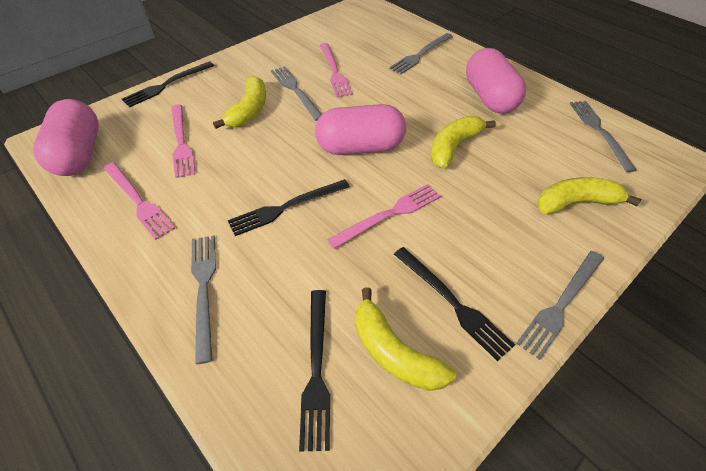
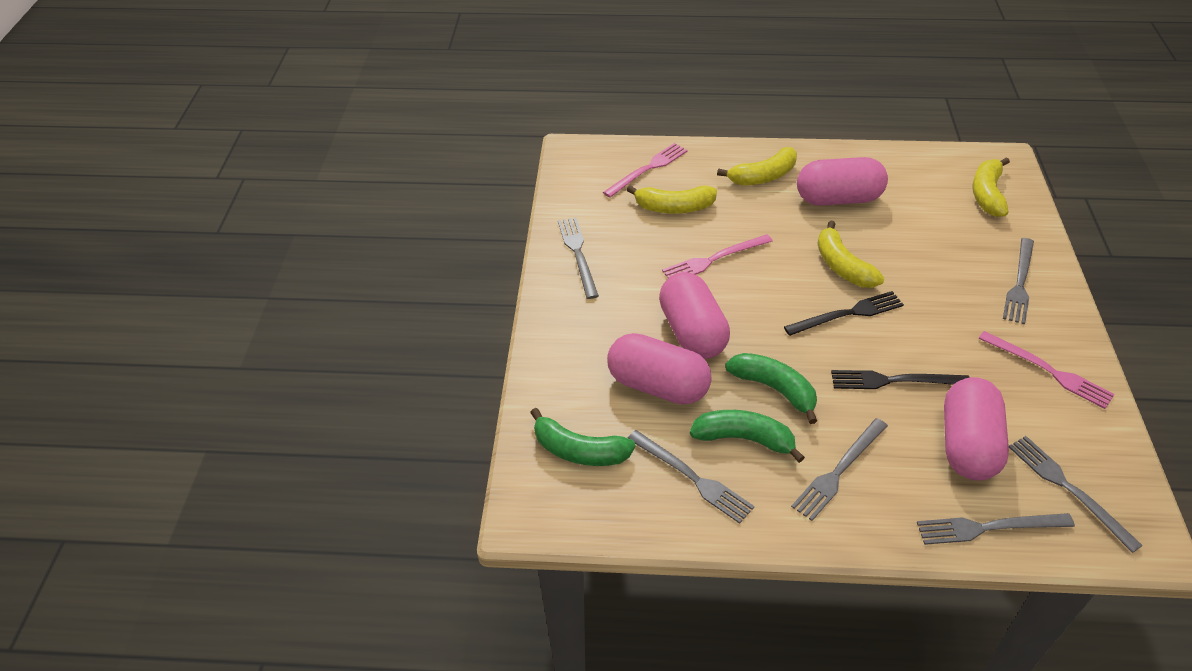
black fork: [122,61,214,107] [228,179,350,236] [299,290,330,452] [394,247,515,361] = 4 -> [784,291,904,336] [831,370,970,389] = 2
green banana: none = 0 -> [530,408,635,466] [690,410,805,463] [725,353,817,424] = 3
grey fork: [191,235,216,364] [271,66,322,121] [389,33,453,74] [516,251,604,360] [570,101,637,172] = 5 -> [558,217,599,299] [628,430,754,524] [791,418,888,521] [917,513,1075,545] [1003,238,1034,324] [1009,436,1143,553] = 6
pink capsule: [34,99,99,176] [315,104,406,155] [466,48,526,114] = 3 -> [607,333,712,405] [659,272,730,359] [797,157,888,206] [944,377,1009,481] = 4
pink fork: [103,162,175,240] [171,105,196,178] [320,43,353,97] [327,184,441,249] = 4 -> [603,143,688,198] [662,234,773,278] [978,331,1115,409] = 3

